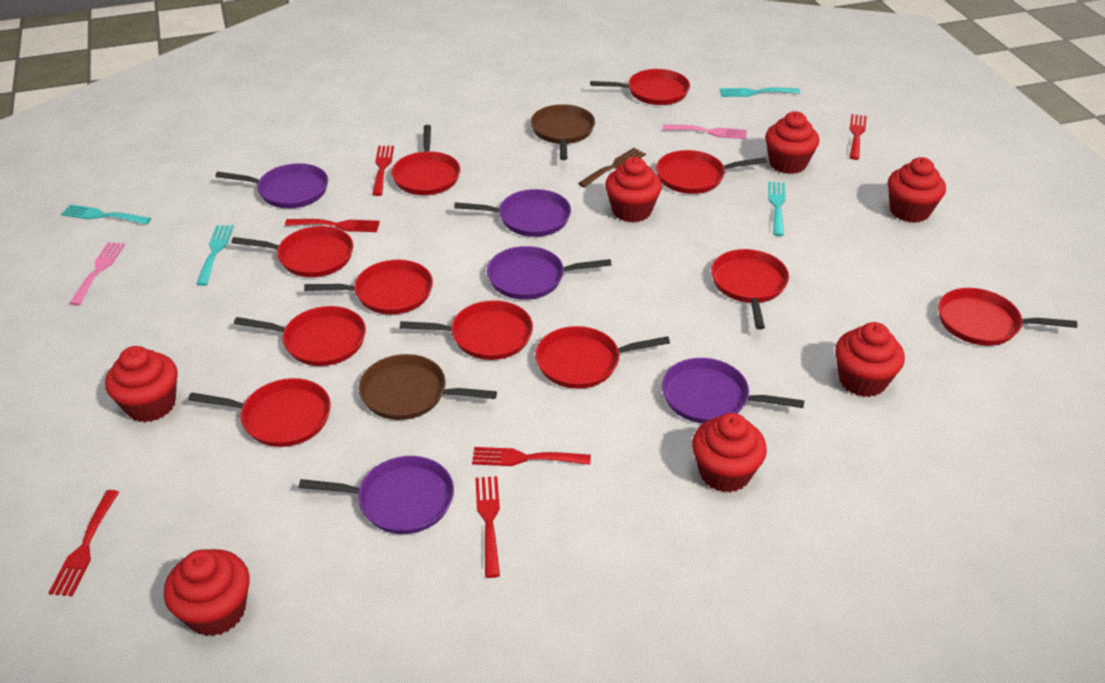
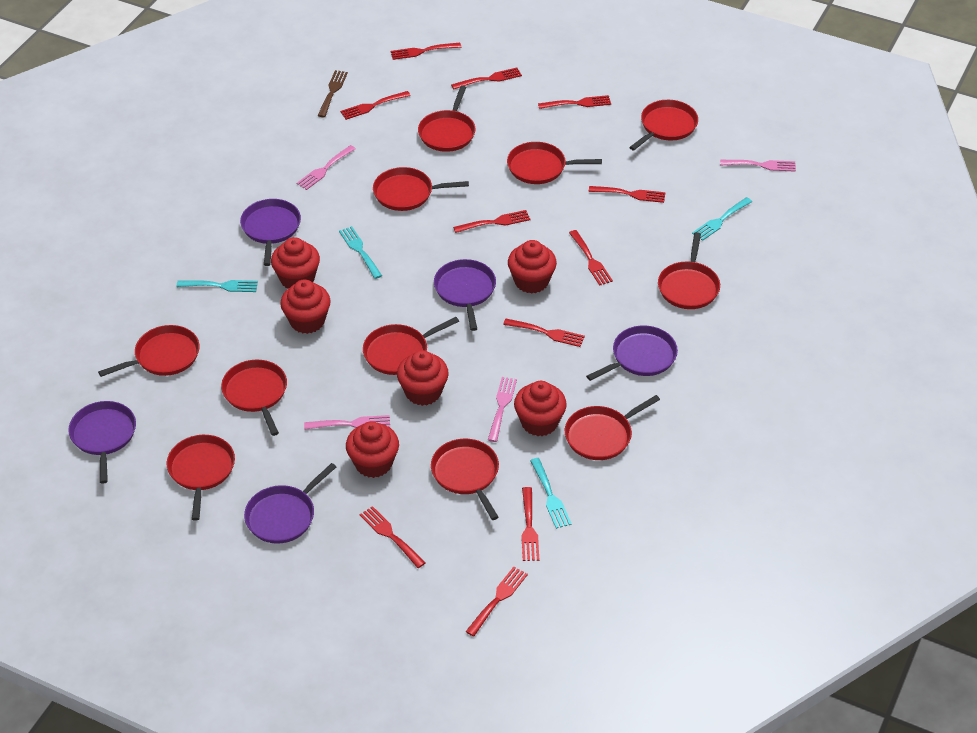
brown pan: [358,354,497,420] [530,104,595,160] = 2 -> none = 0
pink fork: [69,242,125,306] [663,124,747,139] = 2 -> [297,145,356,190] [304,415,390,430] [488,377,517,442] [720,160,796,172] = 4
red cupcake: [105,346,178,422] [164,549,250,636] [605,157,662,223] [692,413,767,493] [765,111,819,174] [835,322,905,397] [888,157,946,223] = 7 -> [271,237,320,288] [280,280,331,334] [346,421,399,478] [397,350,449,406] [508,240,557,294] [514,381,567,436] = 6
red fork: [49,490,119,596] [285,219,380,232] [372,146,394,196] [472,447,591,466] [475,476,500,578] [849,114,867,160] = 6 -> [340,91,411,120] [360,506,425,568] [390,43,461,60] [451,68,522,89] [453,210,530,233] [465,567,528,637] [503,319,585,347] [521,487,539,561] [538,95,611,109] [569,230,613,285] [589,186,665,203] = 11

